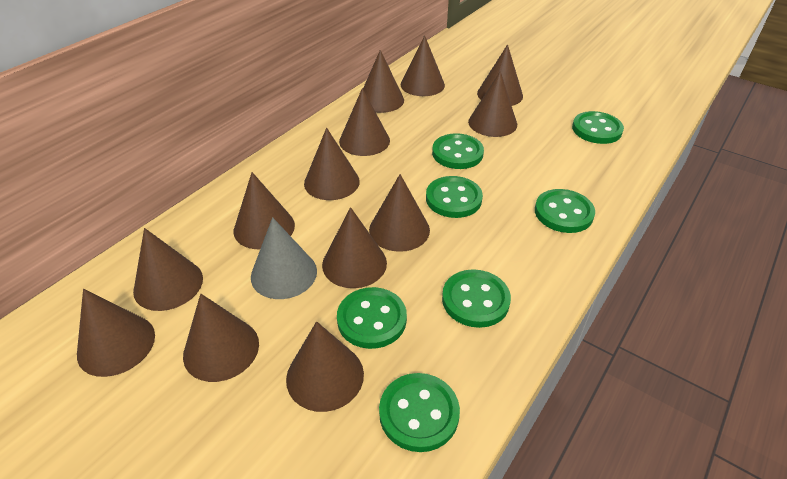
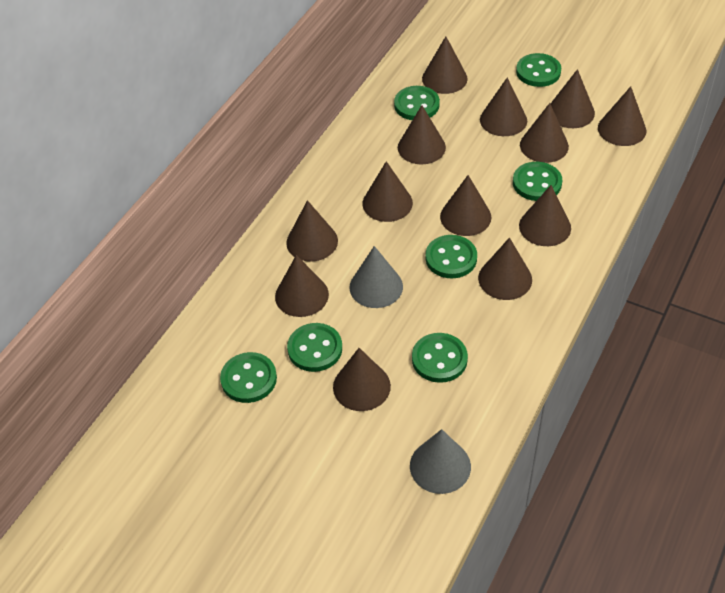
grey cone: [251,217,317,299] = 1 -> [349,246,403,308] [410,429,471,494] = 2

